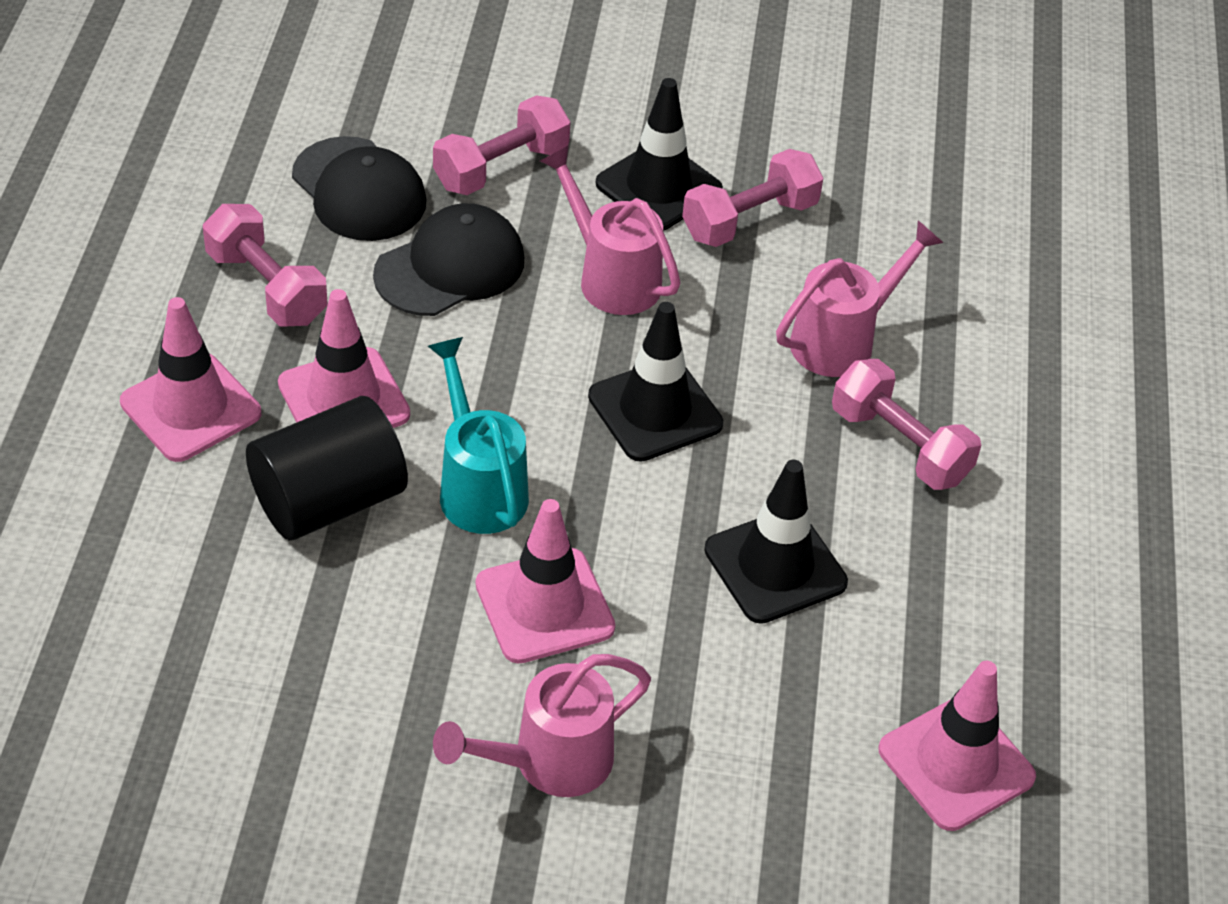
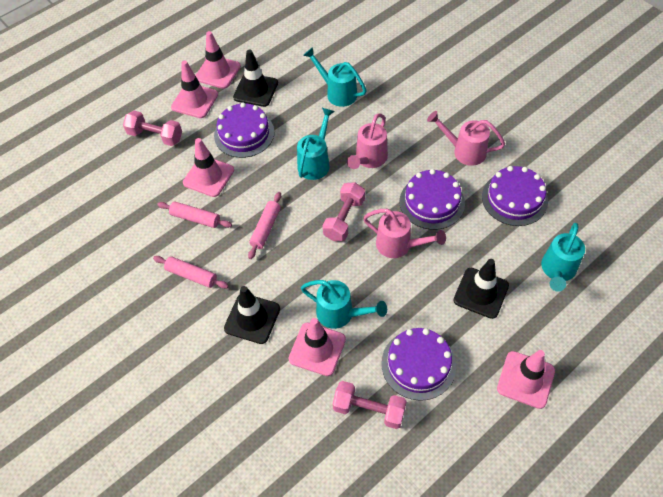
black cap: [292,136,427,241] [373,203,524,316] = 2 -> none = 0
black cylinder: [246,396,408,540] = 1 -> none = 0
pink dumbbell: [203,204,327,326] [433,95,570,195] [682,149,823,247] [832,359,981,490] = 4 -> [123,111,182,146] [323,182,365,241] [332,381,407,429] = 3
pink rolling pin: none = 0 -> [153,256,229,289] [157,201,232,228] [248,192,281,259] = 3
pink traffic cone: [120,297,261,462] [278,289,410,428] [476,499,615,663] [878,661,1036,831] = 4 -> [171,61,218,118] [183,138,234,197] [195,31,241,89] [288,318,346,376] [497,350,555,409] = 5
purple cake: none = 0 -> [214,102,275,158] [381,328,456,401] [400,169,465,230] [482,166,548,226] = 4
turquoise watering can: [428,337,529,534] = 1 -> [297,108,335,180] [301,280,387,329] [303,47,367,107] [541,223,585,292] = 4

